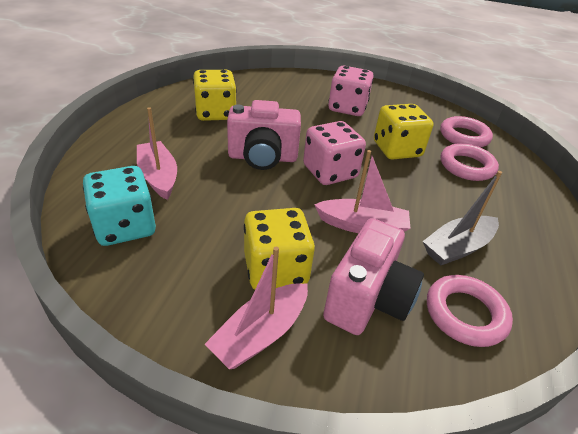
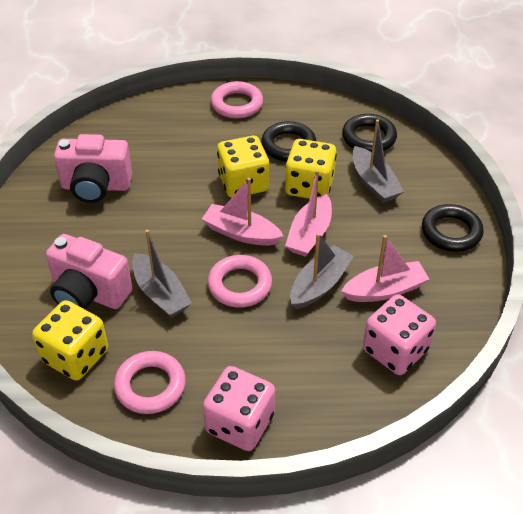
black ring: none = 0 -> [261,121,316,162] [342,114,397,152] [422,204,484,252] = 3
grey boat: [423,171,502,265] = 1 -> [132,230,192,317] [290,233,354,310] [352,119,404,203] = 3
turquoise dice: [83,166,156,246] = 1 -> none = 0

